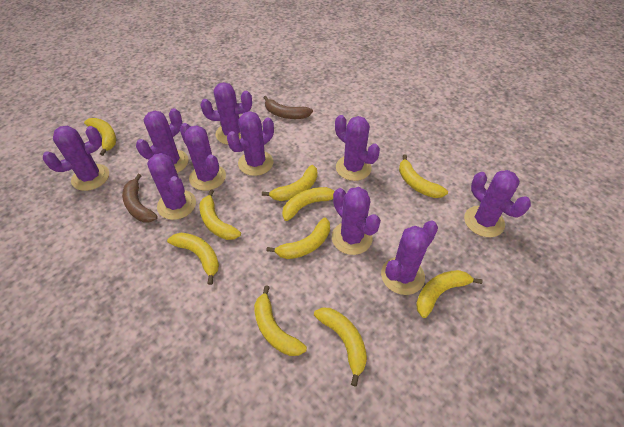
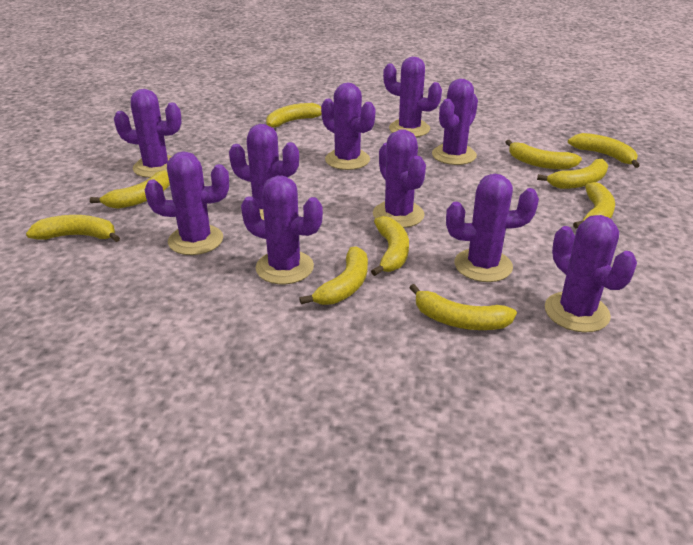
brown banana: [122,174,158,222] [263,96,313,119] = 2 -> none = 0

